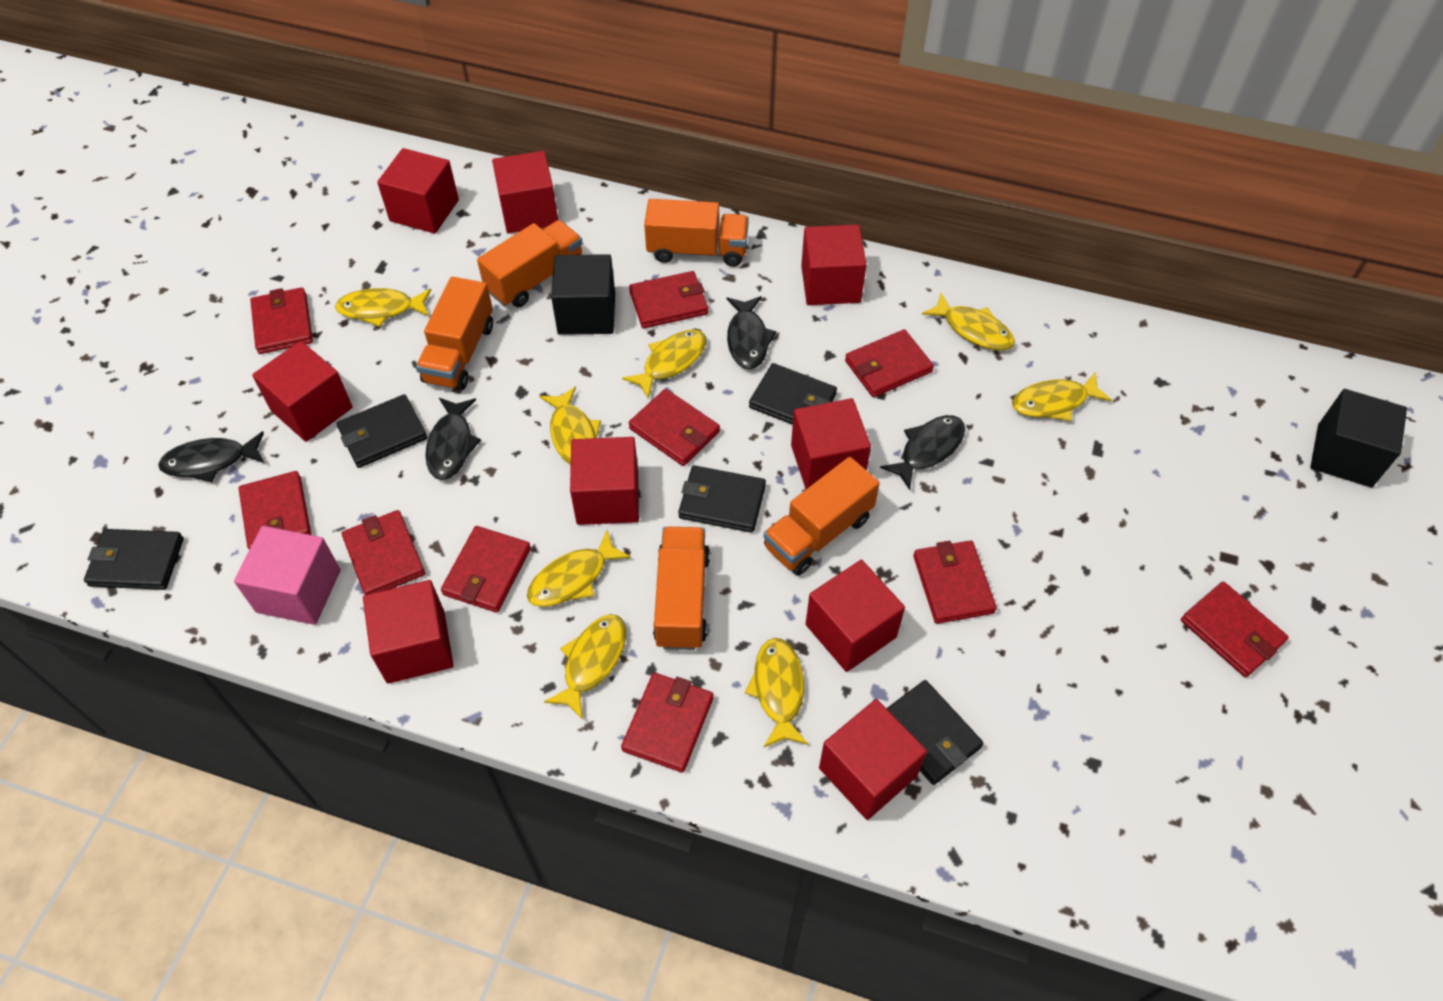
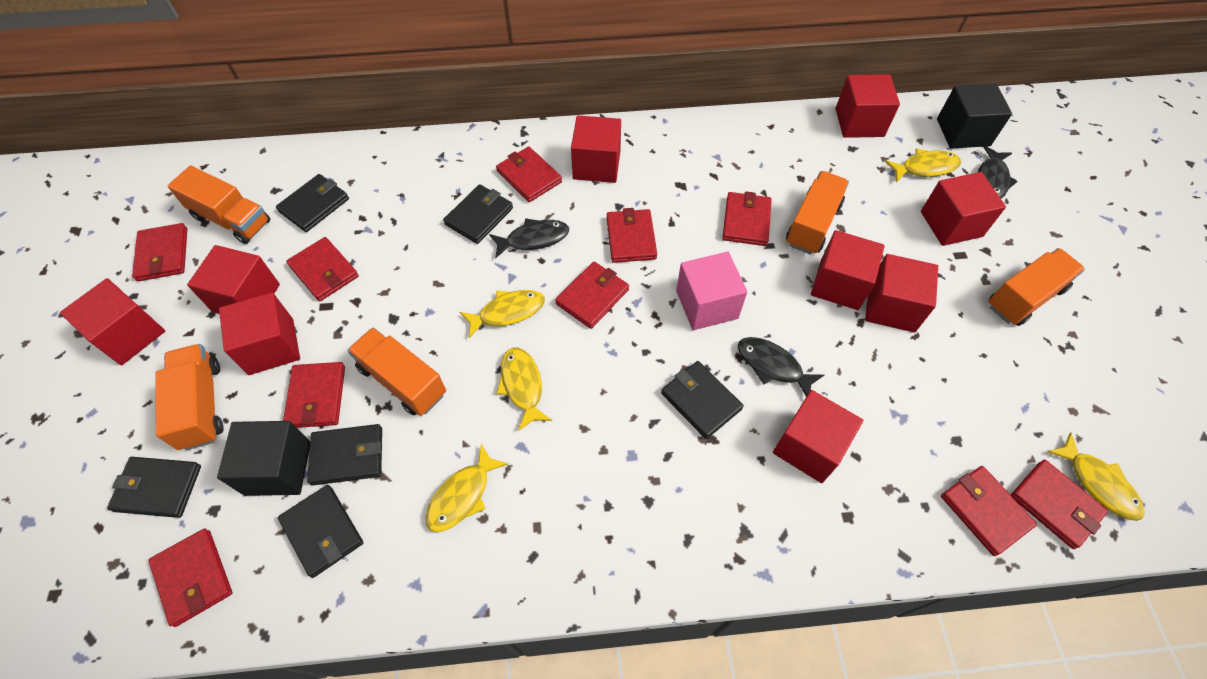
black fish: [158,431,264,482] [425,398,481,480] [727,296,776,369] [880,415,965,490] = 4 -> [489,218,569,259] [738,337,824,397] [977,145,1018,199] = 3
black wallet: [84,529,184,590] [337,394,427,468] [678,465,766,533] [749,363,837,425] [886,680,983,785] = 5 -> [107,457,201,518] [276,174,349,232] [278,485,363,578] [307,424,382,486] [443,184,513,244] [661,361,743,439] = 6
yellow fish: [335,288,431,327] [527,530,631,607] [540,386,601,465] [544,614,626,720] [622,330,706,399] [745,638,808,747] [922,292,1015,351] [1012,373,1112,421] = 8 -> [425,444,508,532] [460,290,545,338] [497,348,552,431] [885,149,961,182] [1047,433,1145,521] = 5

